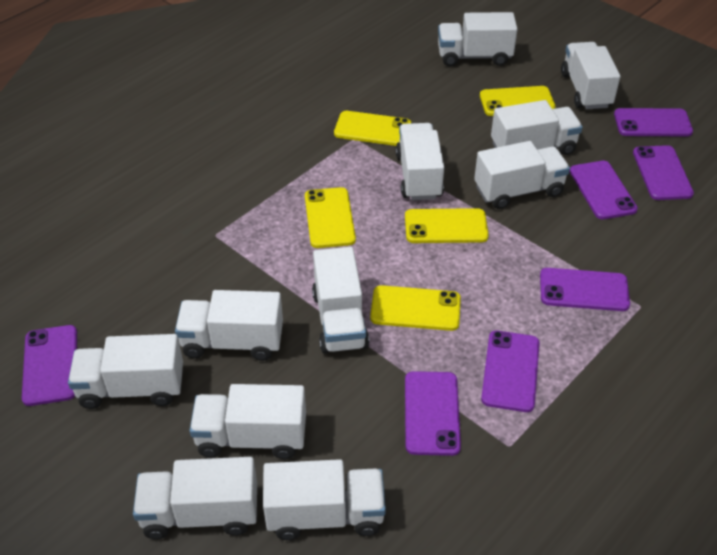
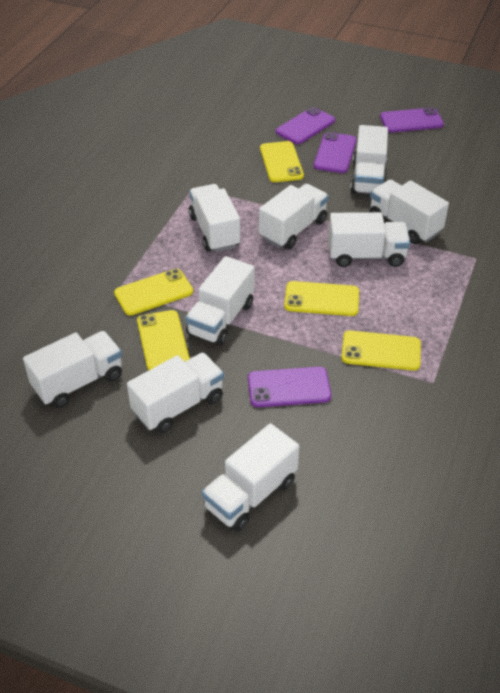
purple phone: [22,325,77,406] [405,371,461,456] [481,330,540,412] [540,268,630,311] [570,161,638,219] [614,108,693,136] [633,145,694,200] = 7 -> [248,367,331,407] [276,107,335,144] [314,132,356,173] [380,107,444,133] = 4
white truck: [68,334,183,409] [133,457,257,539] [175,290,283,361] [189,384,306,459] [263,459,386,540] [312,247,369,353] [396,123,444,200] [438,12,518,66] [474,141,570,209] [491,100,583,155] [561,42,620,109] = 11 -> [23,331,122,408] [127,352,224,433] [185,256,254,346] [189,184,241,252] [202,423,299,532] [259,184,329,249] [328,212,410,267] [350,125,388,194] [370,179,449,244] = 9

